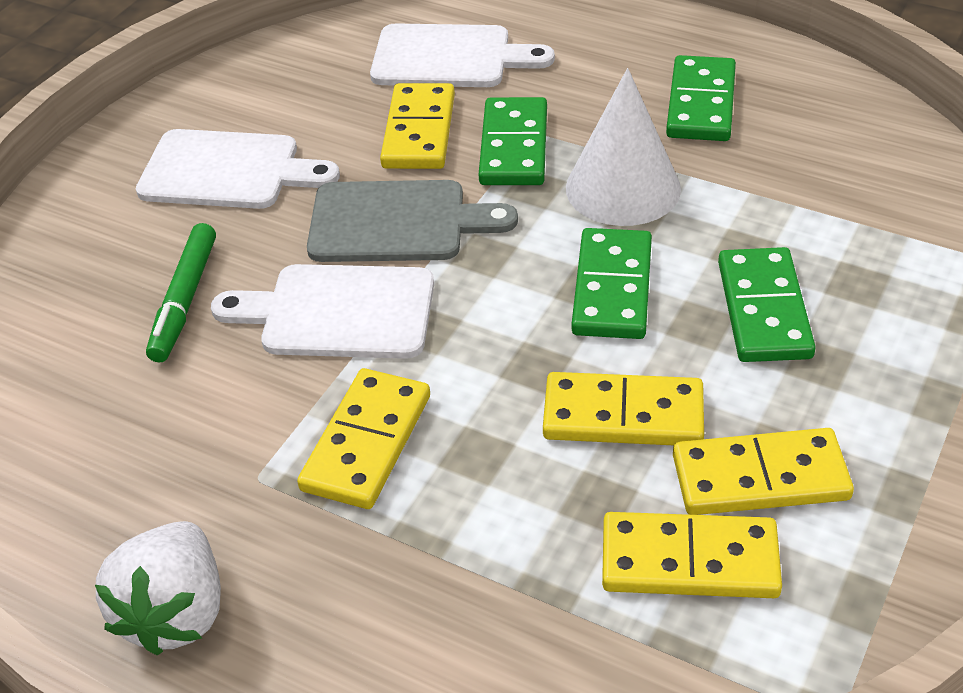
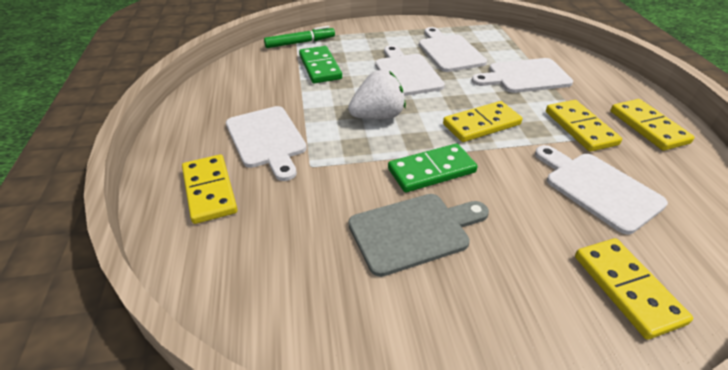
green domino: [479,97,547,185] [572,228,652,339] [666,55,736,141] [718,247,816,362] = 4 -> [299,46,342,83] [388,144,478,192] = 2
white cone: [566,68,681,226] = 1 -> none = 0
white cutting board: [136,129,340,209] [211,264,434,359] [370,23,555,87] = 3 -> [226,106,307,181] [375,45,445,96] [419,27,487,72] [471,58,573,93] [535,145,668,234] = 5

